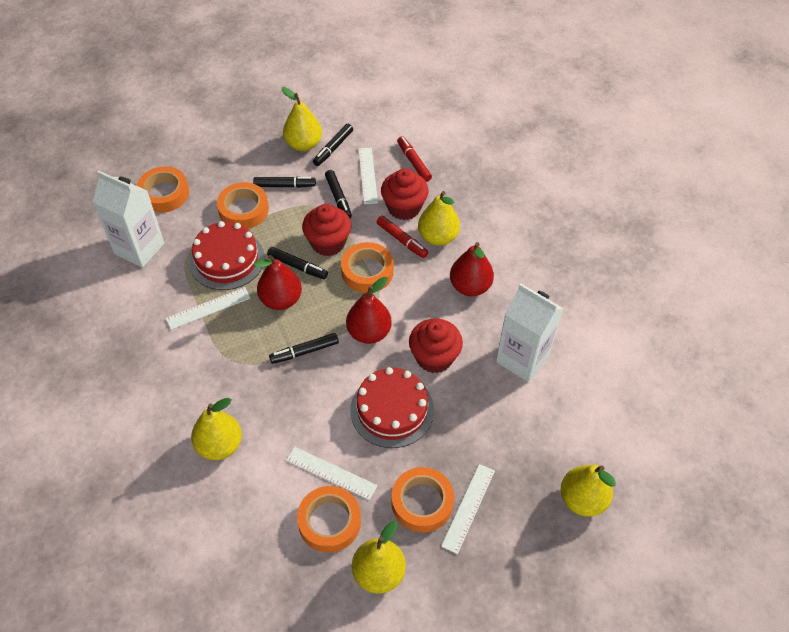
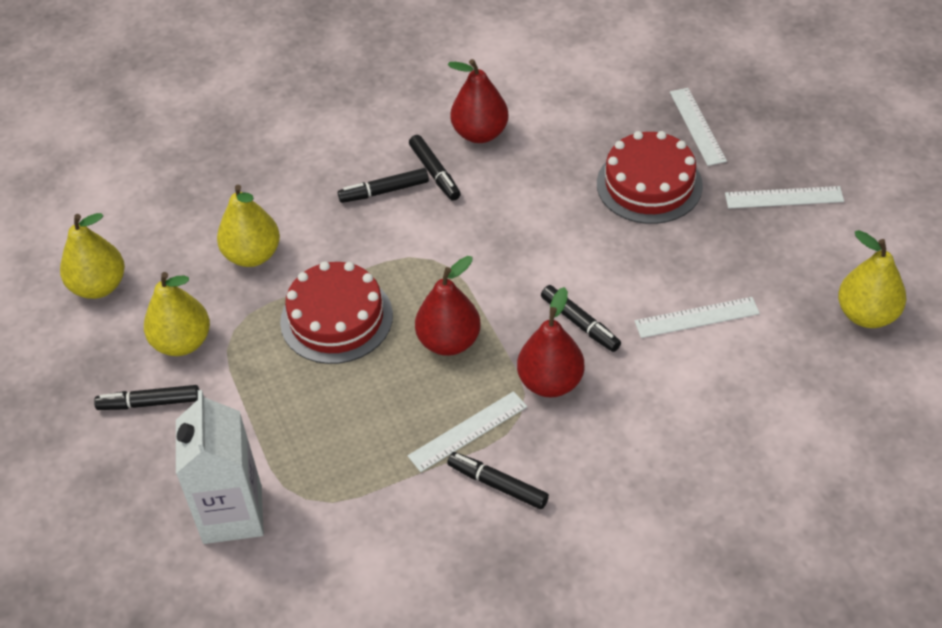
orange tape: [137,166,189,213] [217,182,269,229] [297,486,361,553] [341,242,394,293] [392,467,454,533] = 5 -> none = 0
red cupcake: [302,204,351,256] [381,168,429,220] [409,318,463,373] = 3 -> none = 0
red marker: [377,216,428,258] [397,136,432,182] = 2 -> none = 0
white carton: [93,171,164,268] [496,283,564,382] = 2 -> [176,390,264,544] = 1
yellow pear: [191,398,242,460] [282,87,322,151] [352,521,406,594] [418,191,460,246] [561,465,616,517] = 5 -> [60,213,125,299] [144,272,210,356] [217,184,280,267] [838,230,906,328] = 4

